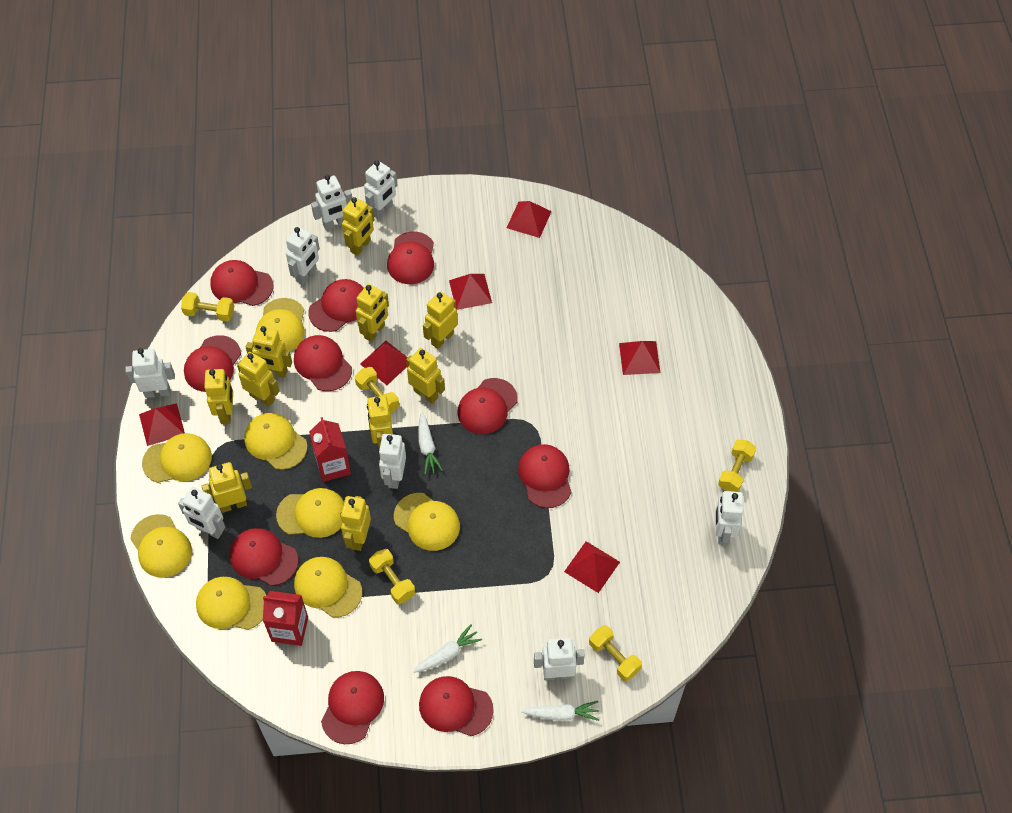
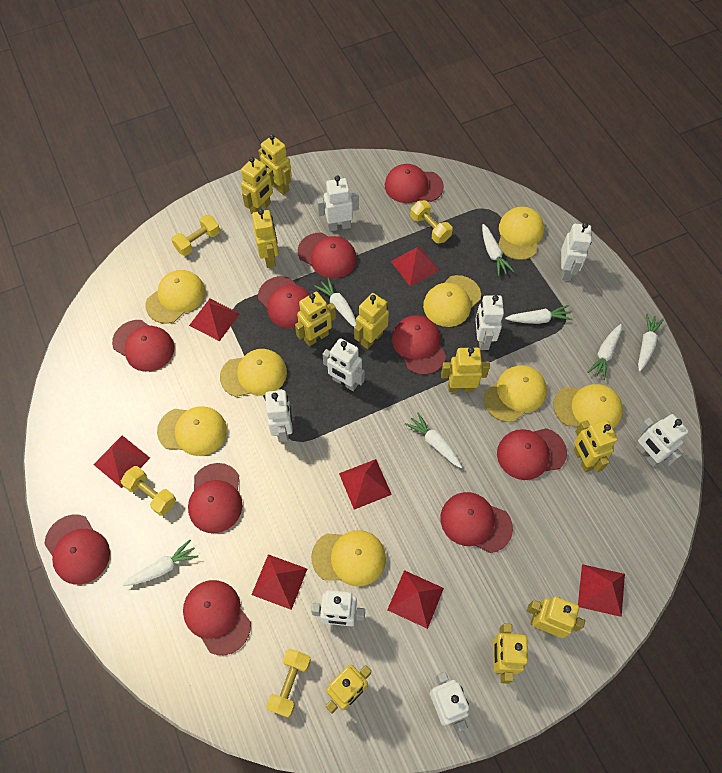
red carton: [263,591,308,646] [309,417,351,482] = 2 -> none = 0
red pyramid: [139,403,185,446] [360,341,408,385] [449,274,492,310] [507,201,552,238] [564,541,620,593] [619,341,661,375] = 6 -> [93,435,150,488] [189,299,240,341] [252,554,307,610] [339,459,392,510] [387,570,444,629] [391,246,440,286] [578,564,625,617] = 7
white carrot: [413,624,482,673] [418,412,443,475] [521,701,600,721] = 3 -> [122,540,198,586] [314,278,356,327] [405,412,462,468] [482,224,514,276] [505,305,573,324] [587,324,622,380] [638,314,664,371] = 7
yellow dumbbell: [181,292,234,322] [355,367,399,414] [369,549,415,604] [589,625,642,681] [718,440,756,492] = 5 -> [121,466,176,516] [171,215,220,256] [266,648,311,718] [410,200,453,243] = 4

